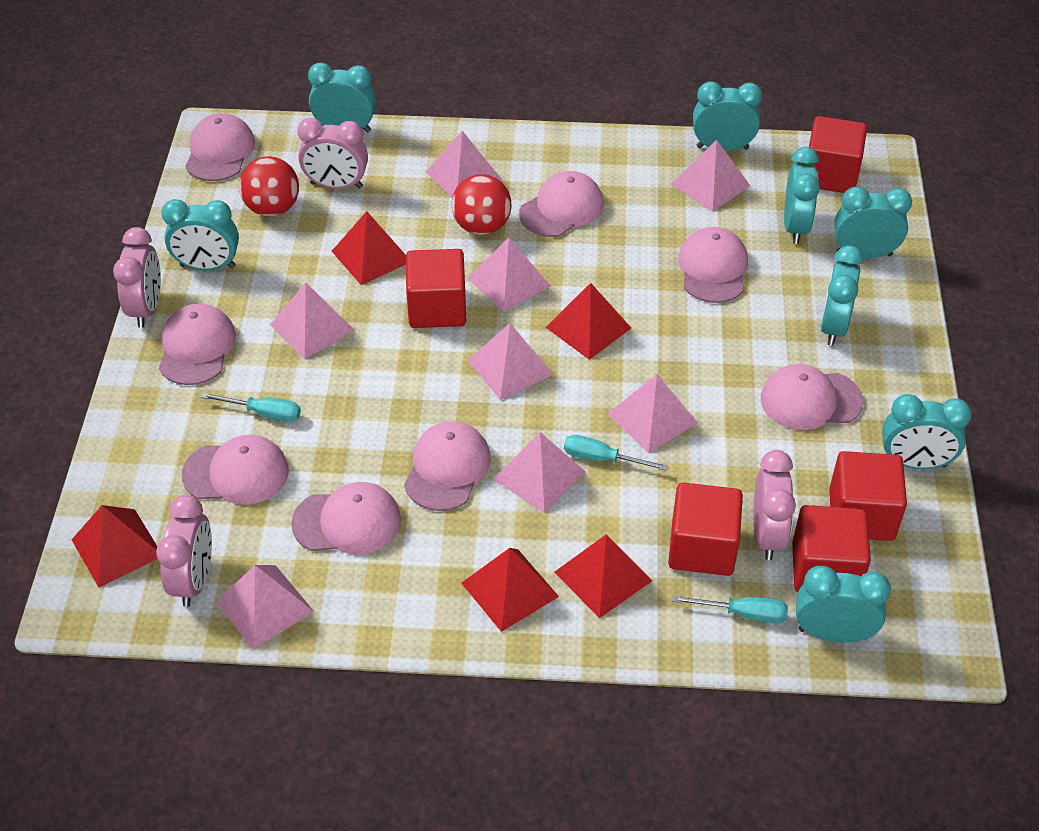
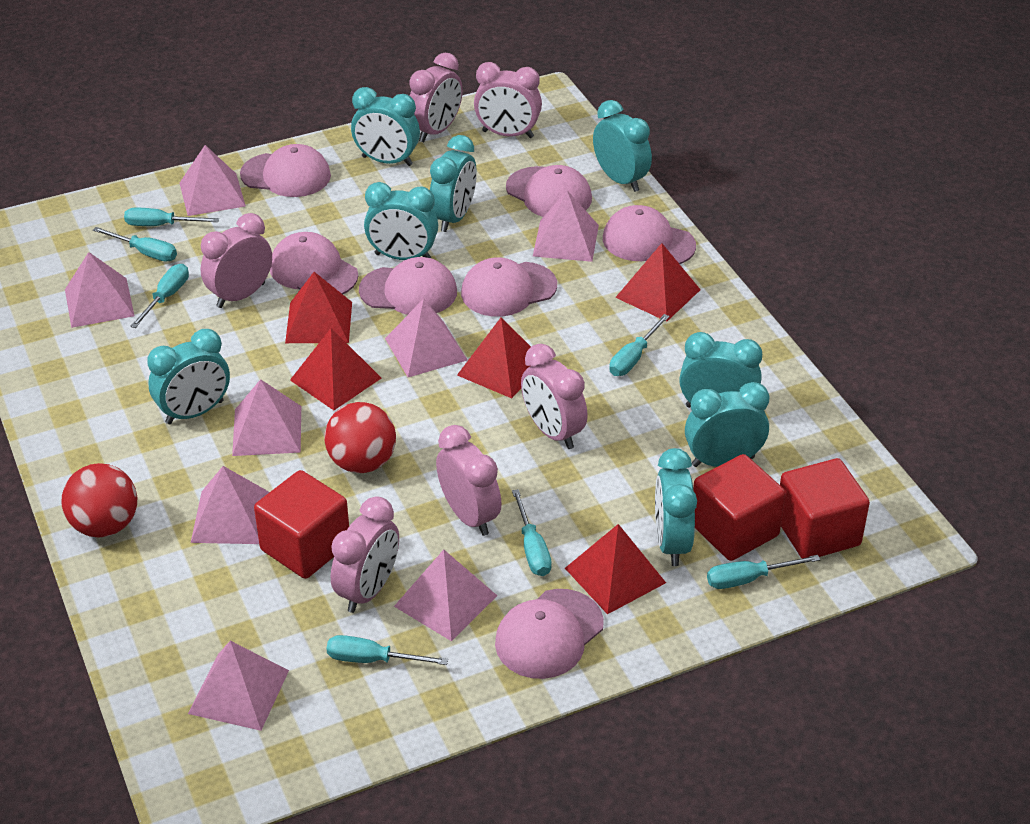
pink cap: [159,304,236,385] [182,435,289,505] [185,113,255,181] [291,482,401,555] [404,421,491,511] [519,171,604,237] [678,227,748,303] [761,364,864,430] = 8 -> [240,144,331,197] [270,232,358,294] [359,257,457,315] [461,258,557,317] [495,589,604,679] [506,165,592,217] [603,205,696,264] = 7
pink clock: [113,227,161,328] [156,495,212,607] [298,118,368,189] [753,450,796,560] = 4 -> [200,213,272,308] [331,496,399,613] [409,53,463,142] [436,425,502,536] [474,62,542,138] [521,344,588,449] = 6
red cube: [406,249,466,328] [668,483,743,576] [792,505,871,592] [806,116,867,193] [829,451,907,541] = 5 -> [254,470,349,579] [693,454,786,561] [780,458,870,558] = 3
turquoise screwdriver: [201,393,301,422] [564,435,668,471] [672,595,788,623] = 3 -> [93,227,177,262] [124,208,219,226] [130,264,189,328] [326,635,448,665] [512,489,552,576] [609,314,669,376] [707,555,820,589] = 7

